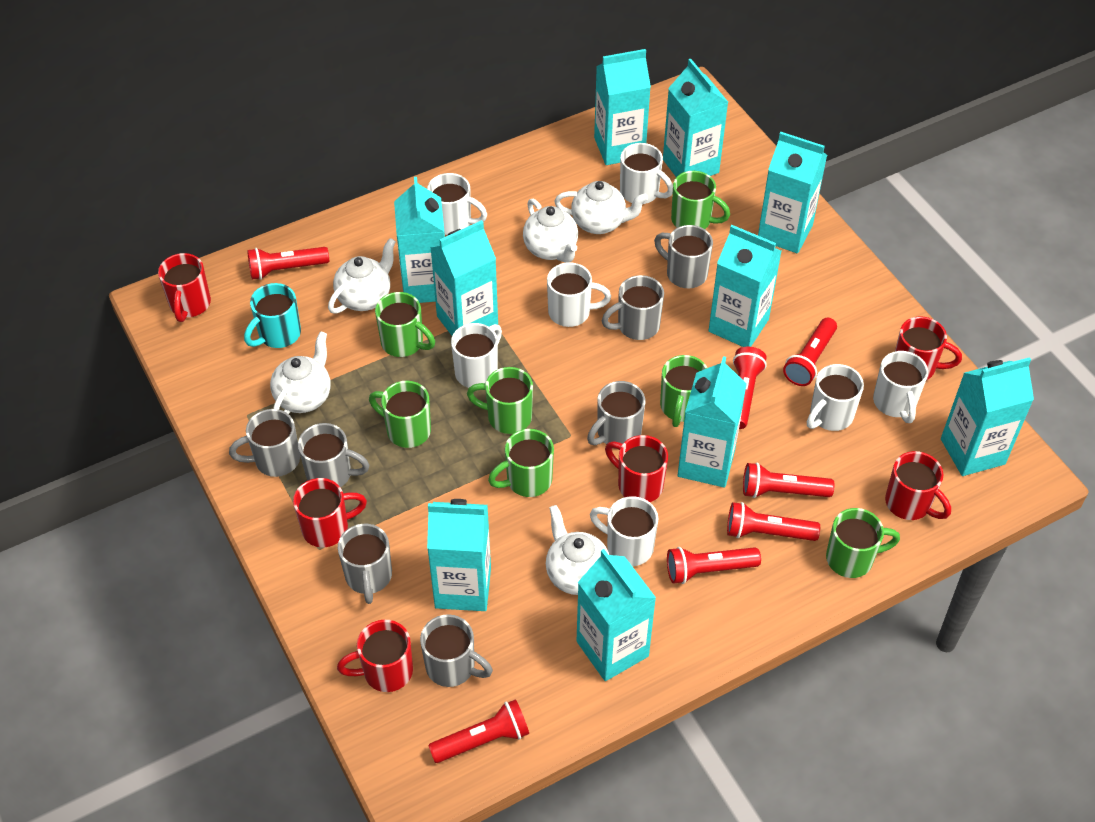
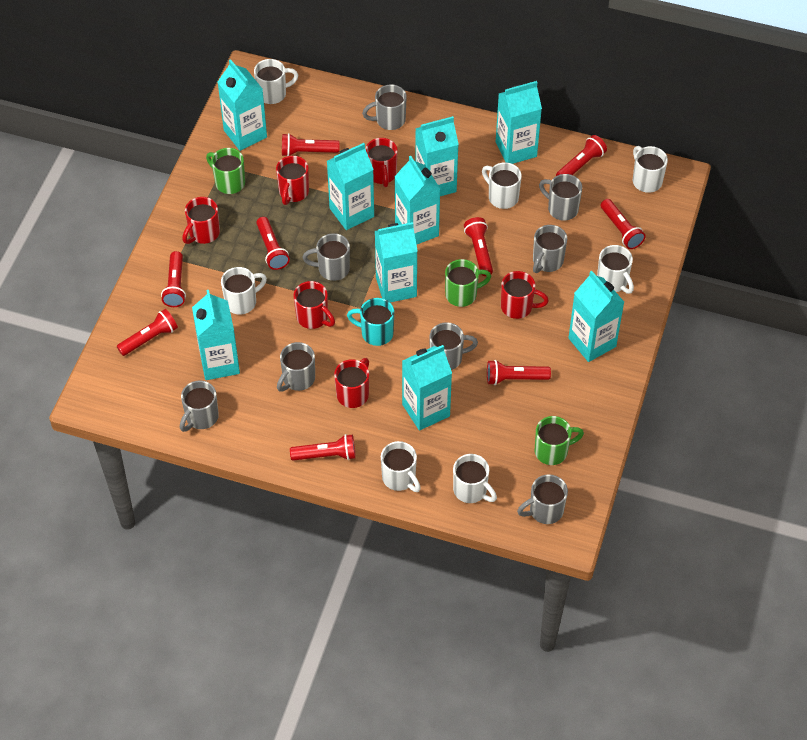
green mug: [369,381,431,448] [375,292,435,357] [467,367,533,434] [488,429,554,497] [660,355,707,427] [671,171,730,229] [826,508,900,578] = 7 -> [206,148,245,194] [445,259,491,307] [535,416,584,465] = 3
grey mug: [229,409,300,477] [298,423,370,487] [338,524,392,604] [420,614,493,687] [587,381,645,445] [602,275,664,340] [654,225,713,288] = 7 -> [180,381,219,432] [277,342,315,392] [303,233,350,281] [362,84,407,130] [429,322,478,370] [517,474,568,524] [533,225,567,273] [539,174,582,221] = 8
red flashlight: [247,247,329,280] [428,699,529,763] [667,547,761,584] [727,502,820,541] [733,347,767,429] [743,463,834,498] [783,318,837,386] = 7 -> [117,309,178,356] [161,251,186,307] [256,217,290,270] [282,133,340,156] [290,434,356,461] [464,217,493,276] [487,360,551,385] [556,135,607,176] [601,199,646,249] = 9
turquoise carton: [394,177,445,303] [427,499,491,611] [430,220,498,336] [577,549,656,681] [594,49,651,165] [663,59,728,177] [678,356,747,488] [708,225,782,347] [758,132,827,253] [941,357,1034,476] = 10 -> [192,290,240,380] [218,59,267,151] [327,143,374,230] [375,222,418,302] [395,156,440,245] [402,345,452,431] [415,116,459,196] [496,81,542,164] [568,271,624,362] = 9
white teapot: [270,331,331,414] [328,238,396,314] [523,199,578,263] [546,505,609,595] [554,181,648,234] = 5 -> none = 0

